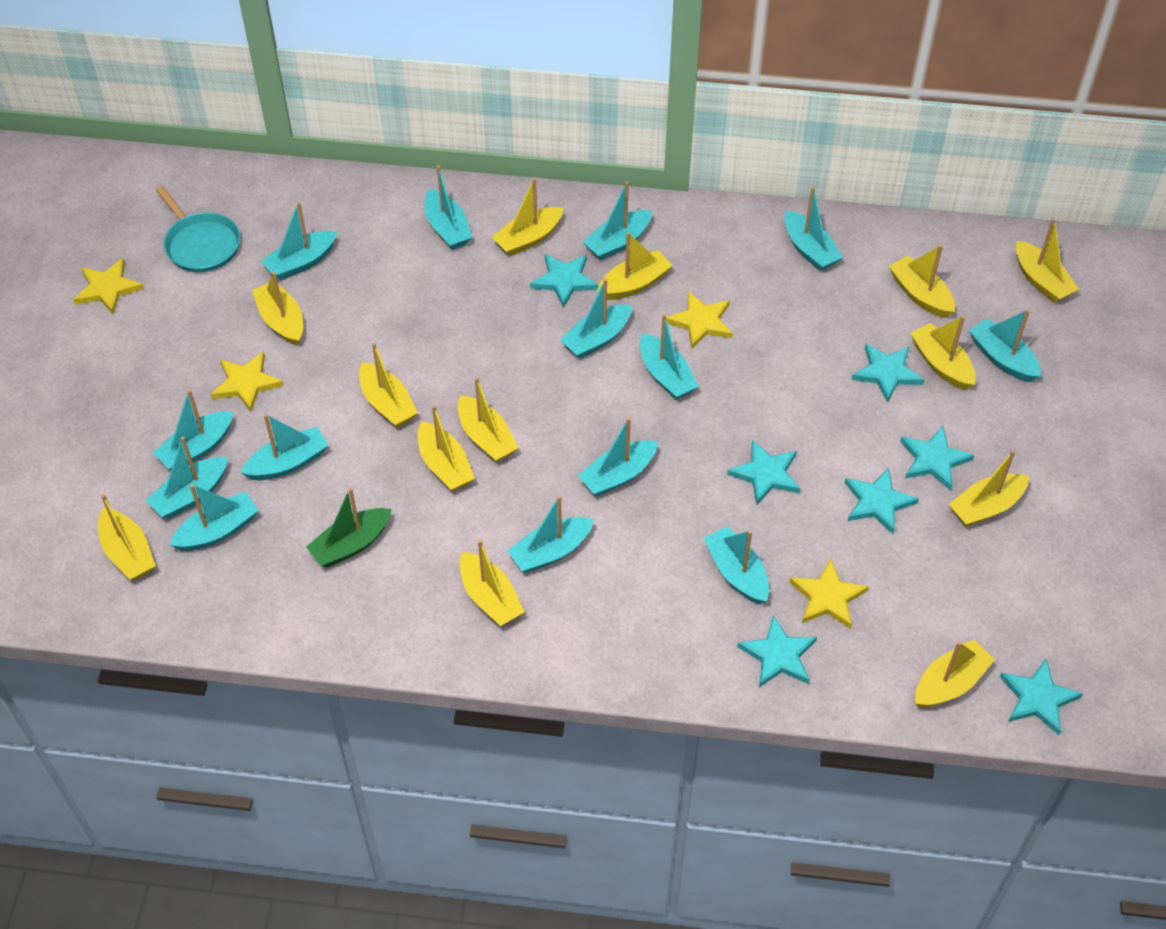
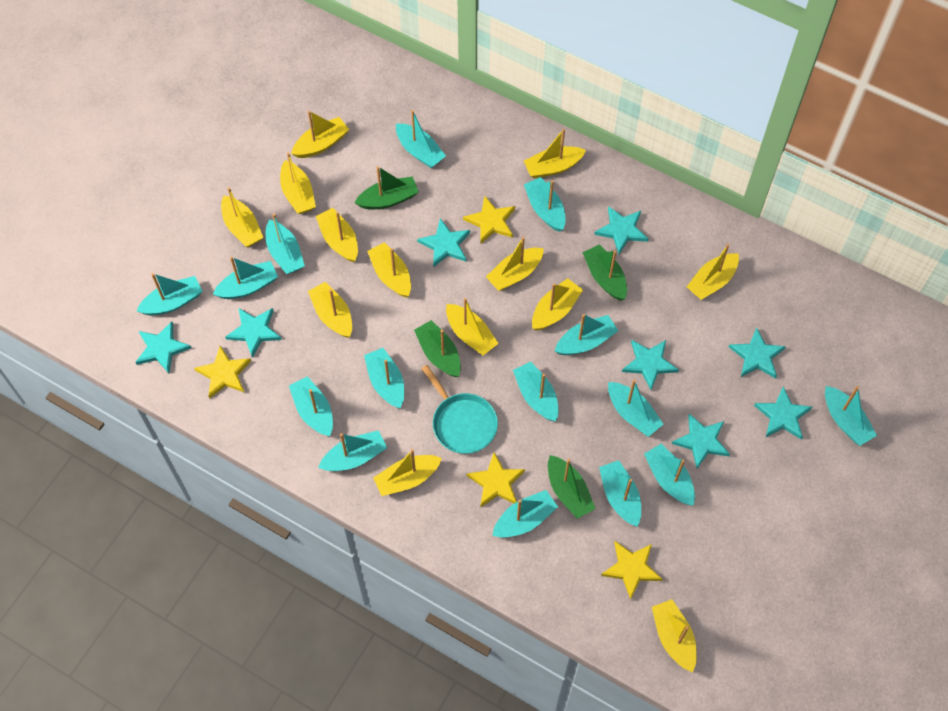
green boat: [306,488,392,567] = 1 -> [354,166,419,209] [414,320,461,377] [548,455,596,519] [582,244,627,301] = 4
turquoise boat: [146,437,228,519] [153,389,233,470] [170,484,259,551] [241,414,329,480] [261,202,337,281] [425,165,472,250] [507,496,594,573] [560,278,632,359] [578,417,658,496] [583,181,652,261] [640,314,699,400] [704,526,769,604] [784,187,843,271] [969,310,1041,382] = 14 -> [137,273,203,316] [213,257,278,299] [266,214,305,274] [289,376,333,436] [318,430,387,471] [364,348,404,408] [396,110,446,168] [492,490,558,538] [513,361,558,421] [524,177,566,232] [555,314,618,355] [599,460,641,527] [608,379,663,437] [644,443,695,506] [825,386,877,446] = 15
turquoise star: [530,254,599,308] [727,440,800,505] [737,615,817,687] [845,467,919,534] [851,344,924,403] [900,426,974,491] [1000,659,1083,735] = 7 -> [135,321,191,373] [225,308,282,358] [417,218,470,267] [594,206,648,254] [622,340,679,390] [672,414,730,469] [729,328,786,379] [754,386,812,440] = 8

